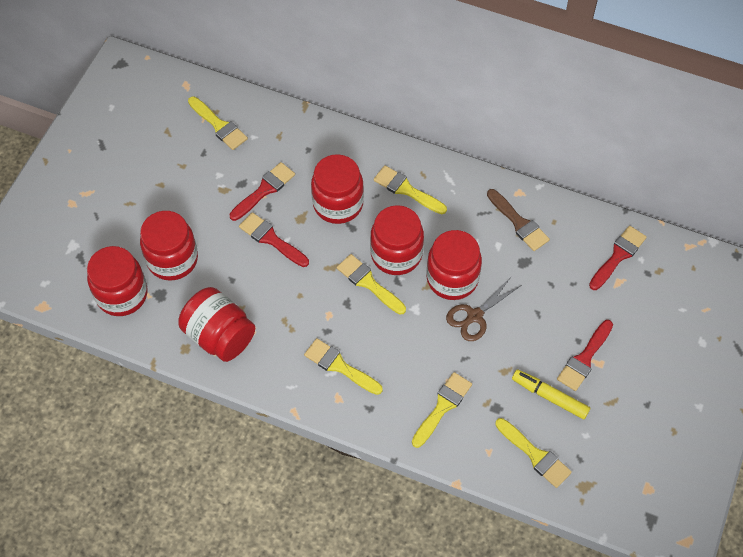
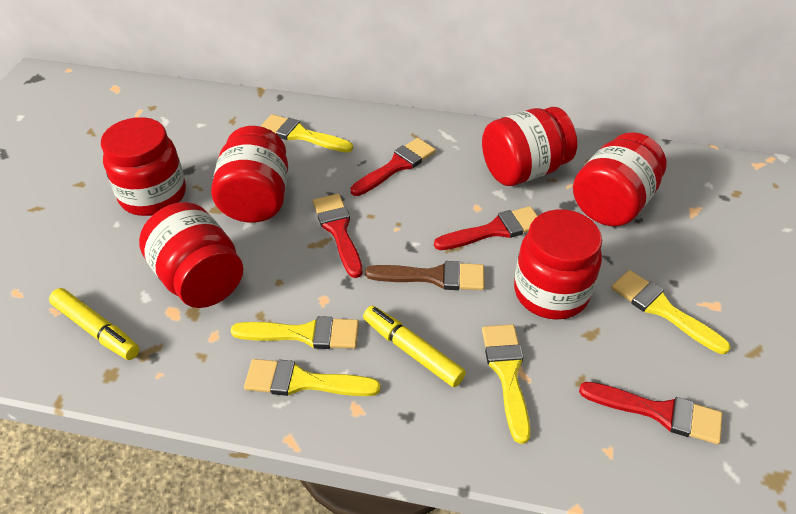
brown scissors: [446,277,520,341] = 1 -> none = 0
yellow brush: [188,96,248,150] [304,338,383,395] [337,254,406,315] [374,165,447,214] [412,372,472,448] [495,418,572,488] = 6 -> [231,316,359,349] [244,359,381,396] [260,114,353,153] [482,324,530,444] [611,270,731,354] = 5
yellow marker: [512,369,590,419] = 1 -> [49,288,140,360] [363,306,466,387] = 2

